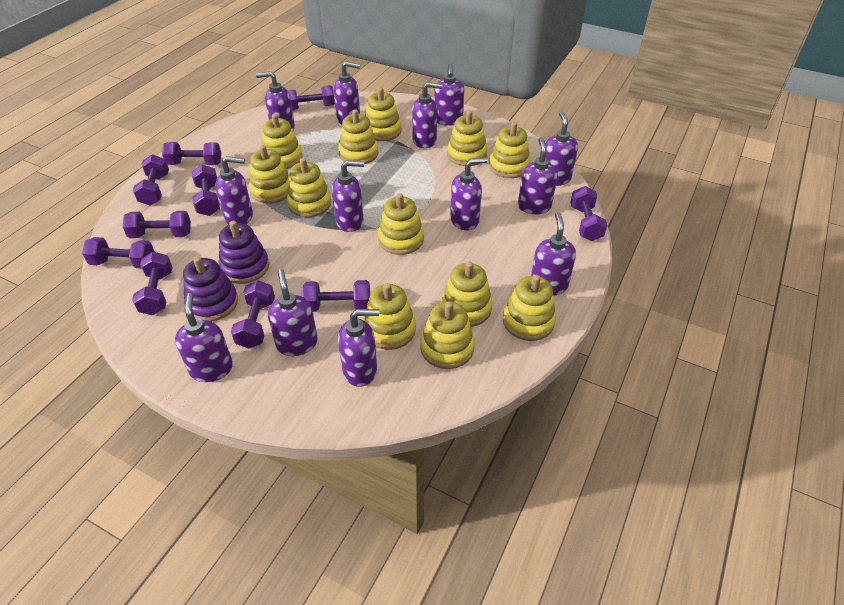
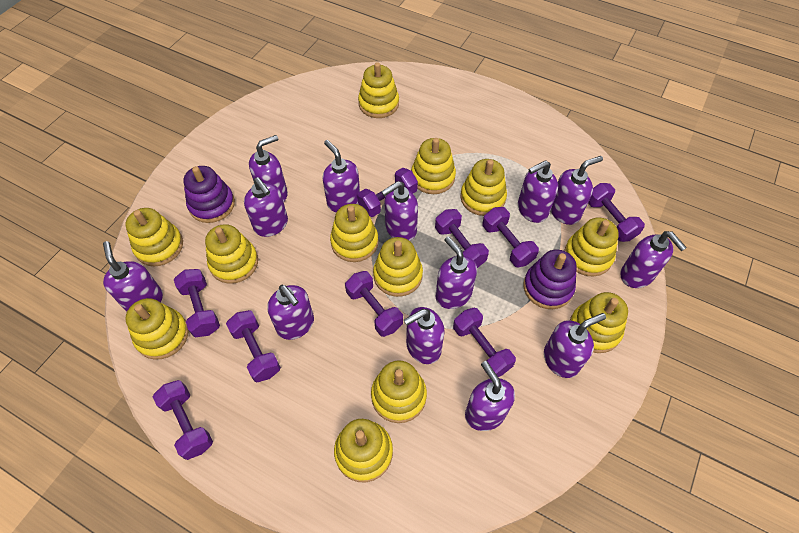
purple dumbbell: [82,237,155,269] [123,211,191,238] [132,252,172,315] [133,154,169,206] [162,142,221,165] [192,164,220,216] [231,280,275,349] [287,85,335,110] [302,280,370,312] [570,186,607,241] = 10 -> [153,380,213,460] [174,269,220,337] [226,310,281,382] [345,271,403,337] [357,168,418,217] [435,209,489,268] [453,308,516,377] [482,207,539,267] [588,183,645,242] = 9

